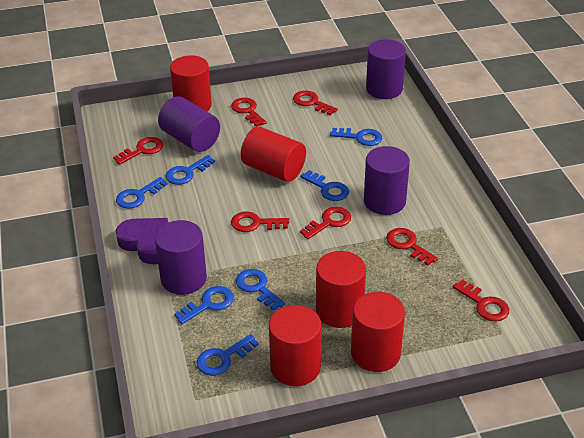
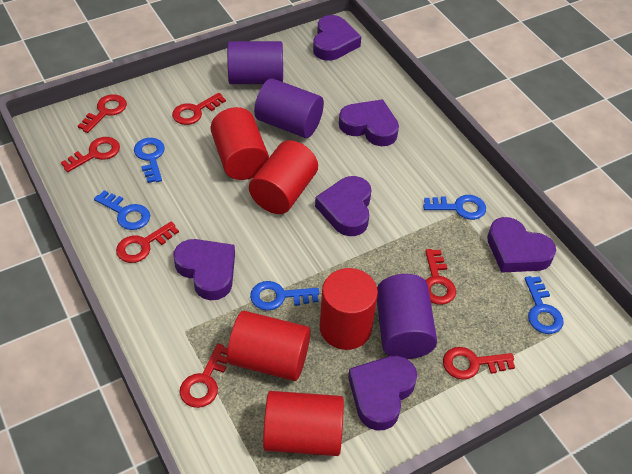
blue key: [116,177,168,209] [166,155,215,185] [174,286,234,324] [197,334,259,376] [236,269,285,311] [300,170,349,201] [330,128,382,146] = 7 -> [94,190,150,230] [134,138,165,183] [250,281,319,311] [423,195,486,220] [524,276,563,334] = 5
purple cylinder: [155,220,207,295] [158,96,220,152] [364,146,410,215] [366,39,406,99] = 4 -> [227,41,283,84] [254,78,324,138] [377,274,437,359] = 3
purple heart: [116,218,168,264] = 1 -> [174,239,235,300] [313,15,361,61] [315,176,372,236] [339,99,399,146] [348,356,417,430] [487,217,556,273] = 6

